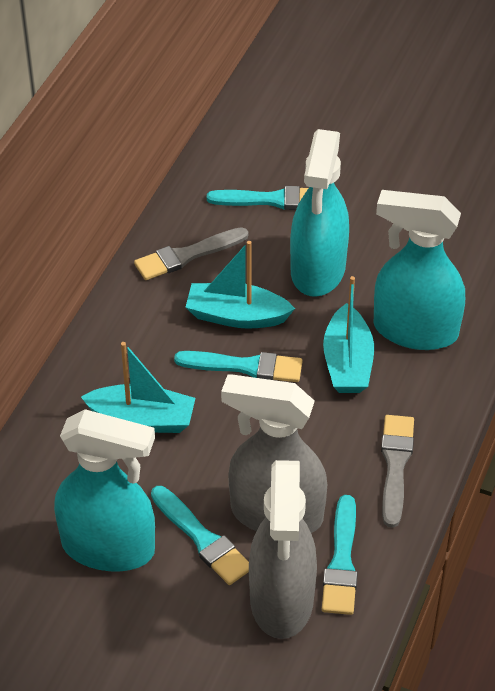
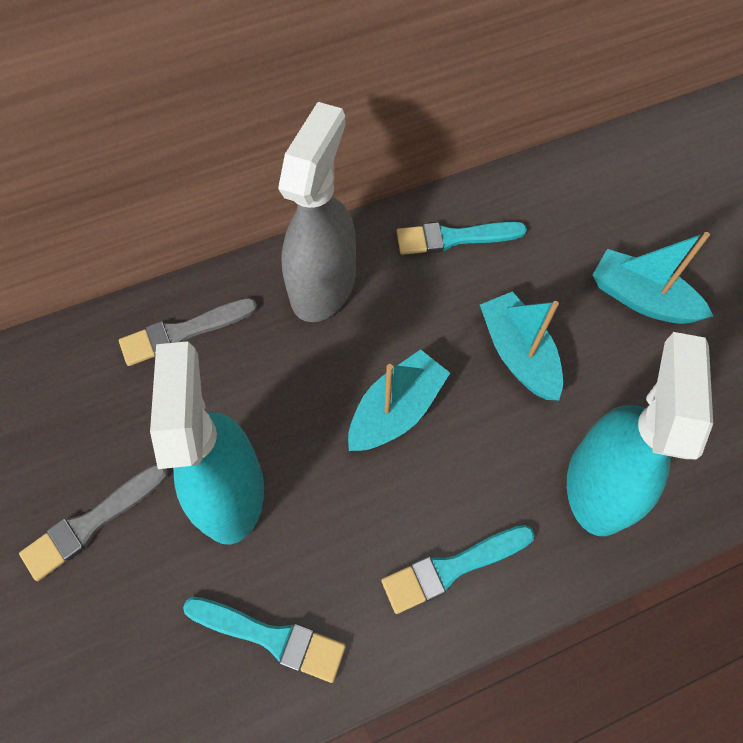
grey spray bottle: [221,374,327,533] [249,460,317,639] = 2 -> [278,102,356,322] = 1
turquoise brush: [151,486,249,585] [174,351,302,382] [207,186,308,210] [322,495,358,615] = 4 -> [183,597,346,683] [381,525,535,614] [396,222,527,255] = 3
turquoise spray bottle: [54,409,155,571] [290,129,349,296] [374,190,465,350] = 3 -> [150,341,264,545] [567,332,713,536] = 2

